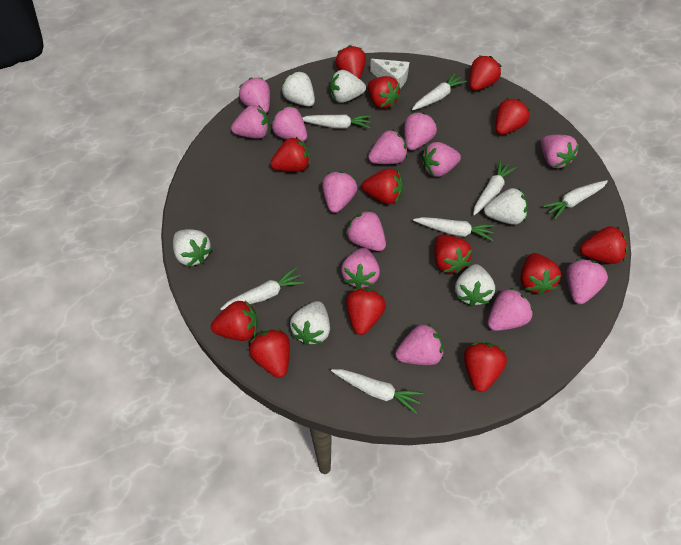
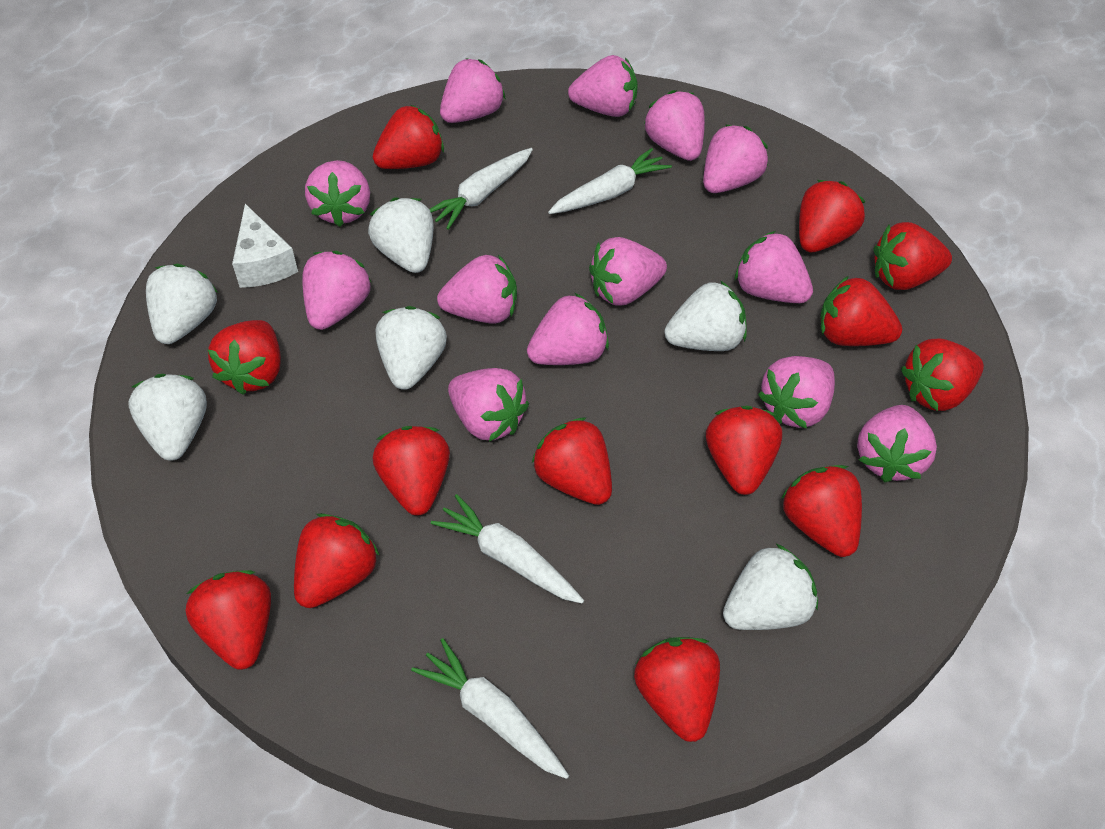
white carrot: [220,267,304,310] [302,114,371,129] [331,369,423,413] [412,73,467,110] [413,217,495,241] [473,160,517,215] [542,180,608,220] = 7 -> [411,638,569,779] [429,148,533,230] [431,494,584,604] [548,148,672,214] = 4

